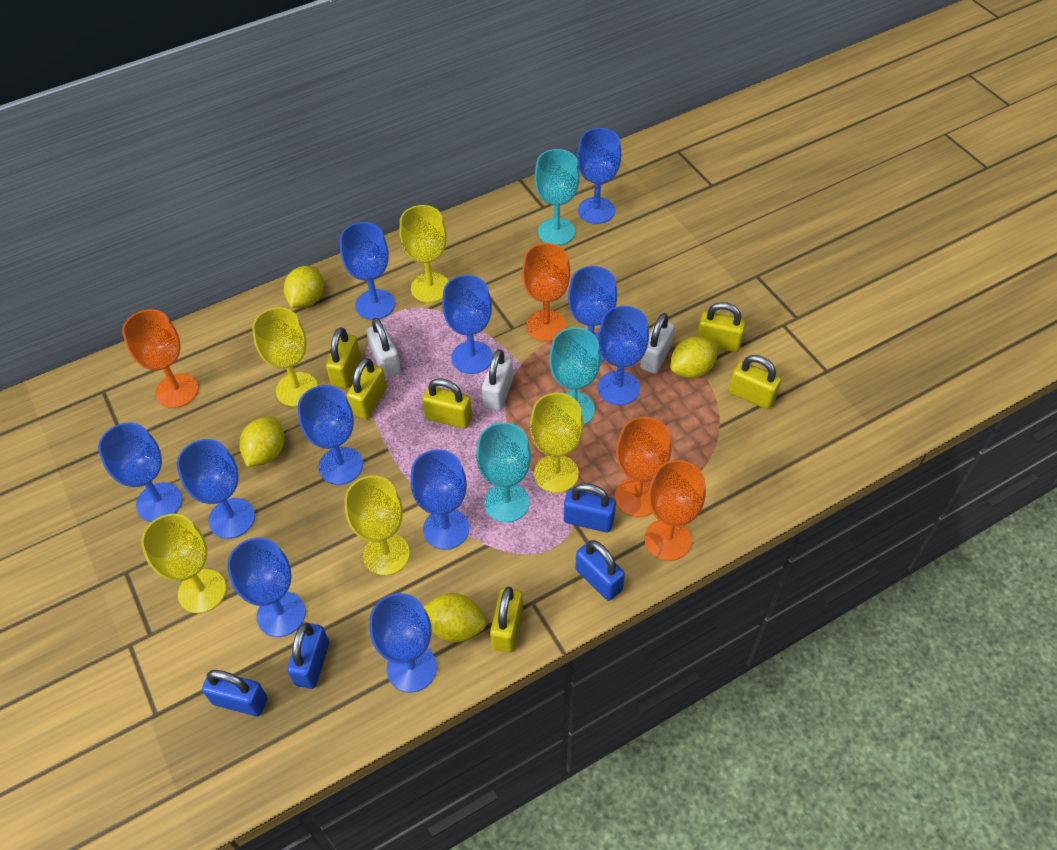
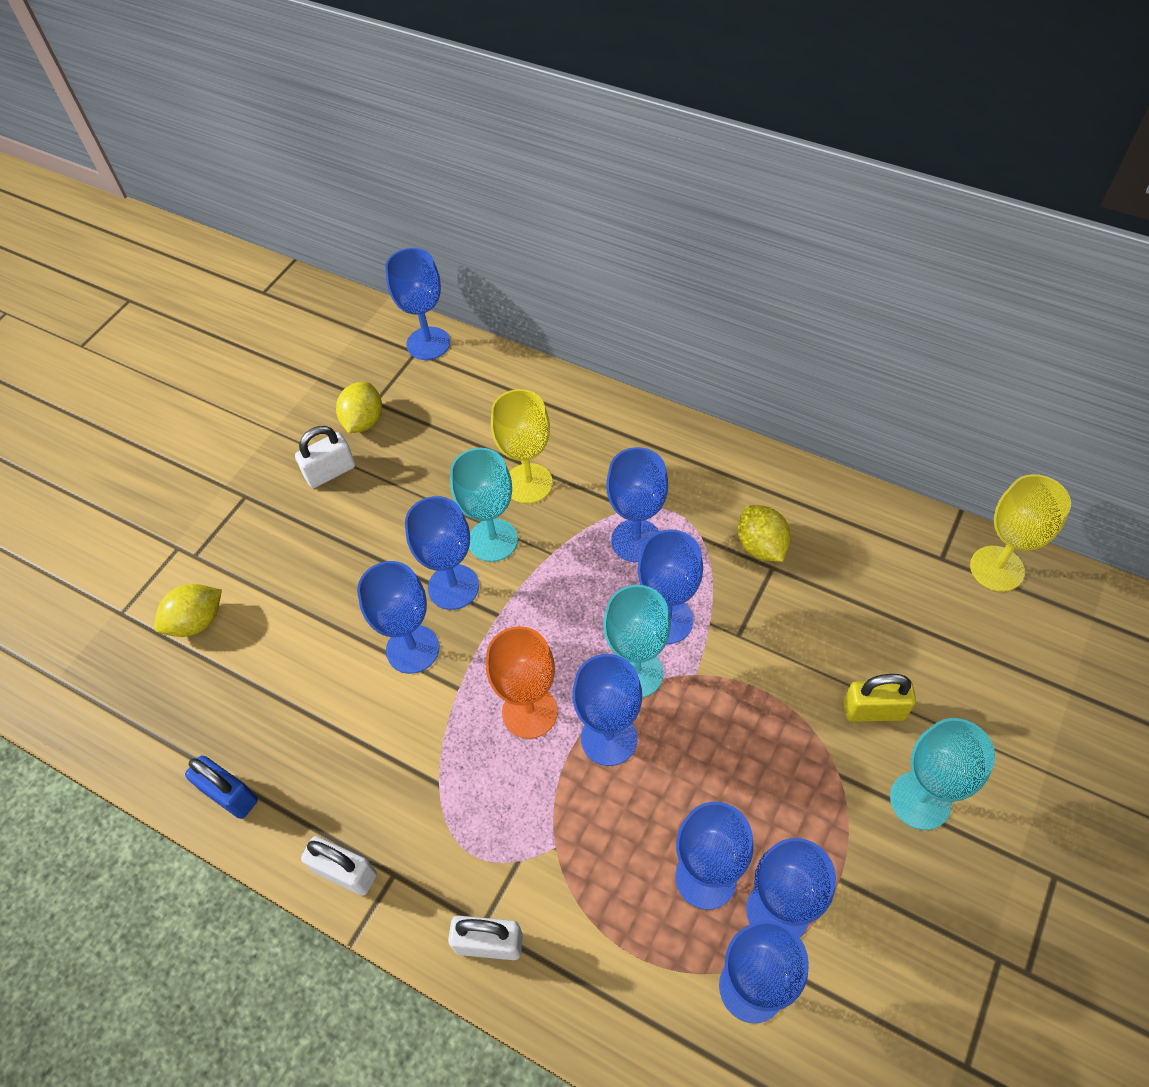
blue goblet: [98,422,182,522] [177,439,255,539] [227,537,306,637] [298,385,363,485] [340,222,395,320] [370,593,437,693] [410,449,469,550] [442,275,493,374] [568,266,617,362] [577,128,621,224] [598,306,649,405] = 11 -> [357,561,439,674] [386,248,450,360] [405,496,479,610] [572,654,642,766] [607,447,668,562] [638,529,703,644] [675,802,754,910] [719,920,809,1023] [746,838,836,937] = 9
blue padlock: [202,670,267,716] [287,622,329,689] [564,483,616,532] [575,540,625,601] = 4 -> [185,755,258,819] = 1
orange goblet: [122,309,199,408] [522,243,570,342] [615,417,671,517] [645,460,706,561] = 4 -> [486,626,558,739] = 1
yellow goblet: [141,514,226,613] [252,307,318,406] [345,476,410,576] [399,205,449,303] [530,393,584,493] = 5 -> [491,389,553,504] [970,474,1071,592] = 2
yellow lemon: [239,417,284,467] [284,266,324,308] [424,593,486,642] [670,337,718,378] = 4 -> [154,584,222,637] [336,382,382,433] [738,505,791,562] = 3
yellow padlock: [326,327,361,388] [347,358,387,419] [422,378,472,429] [490,587,523,653] [697,302,746,352] [729,355,781,409] = 6 -> [844,674,916,722] = 1

